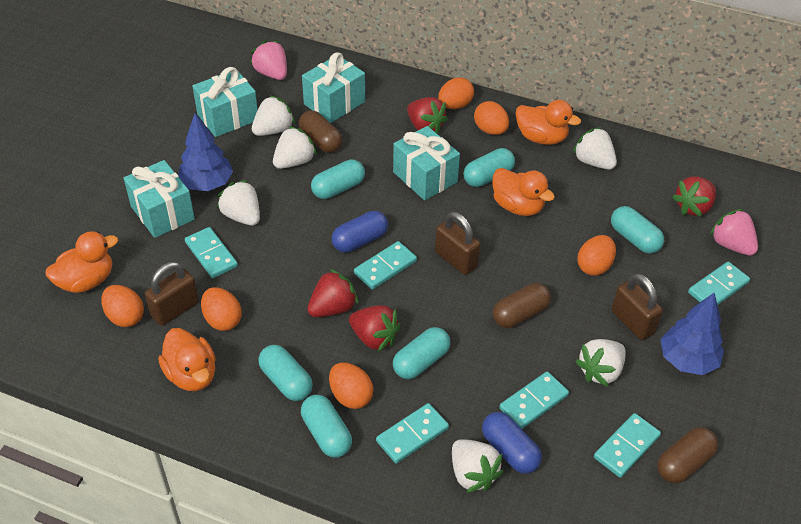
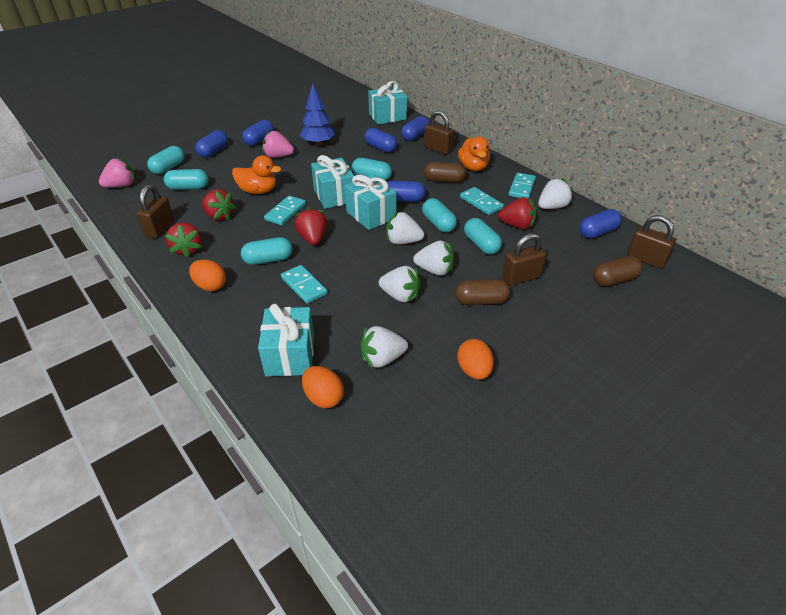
blue capsule: [332,211,388,253] [482,412,542,474] = 2 -> [195,130,228,158] [242,120,274,146] [364,128,397,153] [387,181,425,202] [401,116,430,141] [579,209,622,238] = 6
blue tree: [178,113,233,191] [661,292,724,375] = 2 -> [300,83,335,146] = 1
brown padlock: [145,262,199,326] [435,212,480,275] [612,273,663,340] = 3 -> [137,185,174,238] [424,110,454,155] [502,233,546,286] [627,215,676,269] = 4
orange duck: [46,231,118,293] [158,328,216,391] [492,168,555,216] [516,100,581,145] = 4 -> [232,155,281,194] [458,136,490,171] = 2
orange egg: [101,285,144,327] [201,287,242,331] [329,363,374,409] [438,77,474,109] [474,101,509,135] [577,235,616,276] = 6 -> [189,259,226,291] [302,366,344,408] [457,339,494,380] = 3
turquoise domino: [185,227,238,278] [354,241,417,290] [376,403,449,464] [499,371,569,429] [594,413,661,478] [688,262,750,305] = 6 -> [264,196,306,225] [281,265,328,304] [460,187,504,215] [508,173,536,199] = 4
white strawberry: [217,180,260,226] [252,95,295,136] [273,126,317,169] [452,439,504,493] [573,127,617,170] [575,339,626,387] = 6 -> [360,326,408,368] [379,266,421,303] [386,212,424,245] [413,241,454,276] [538,178,573,209] = 5

